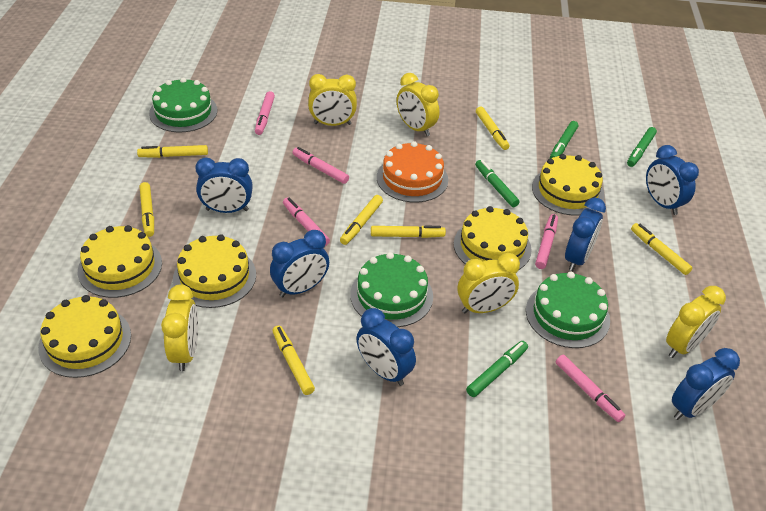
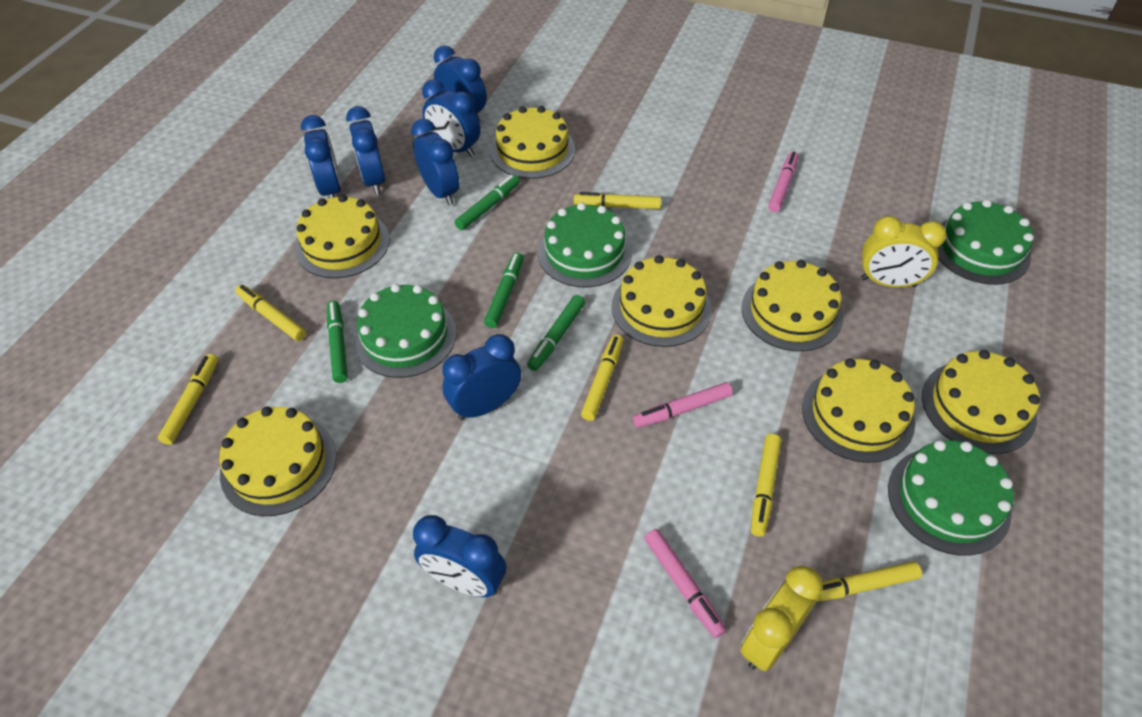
blue clock: [195,158,253,213] [270,230,329,297] [356,308,416,386] [565,198,606,271] [646,145,699,215] [672,348,740,420] = 6 -> [301,115,341,198] [346,106,385,195] [411,119,460,205] [413,515,506,597] [422,80,481,157] [434,45,487,122] [442,334,521,420] = 7
green cake: [149,78,217,133] [350,252,433,327] [526,272,610,348] = 3 -> [354,284,457,378] [538,203,632,288] [888,440,1014,556] [938,200,1033,285] = 4
orange cake: [377,141,448,203] = 1 -> none = 0
pink marker: [255,91,275,135] [283,197,330,246] [292,147,349,184] [535,214,558,269] [556,355,625,422] = 5 -> [633,382,733,428] [645,529,726,638] [768,152,799,212] = 3
yellow cake: [38,295,131,378] [78,225,162,298] [173,234,256,308] [454,206,532,270] [532,154,605,215] = 5 -> [219,407,337,516] [295,195,390,278] [491,106,575,179] [612,255,712,347] [741,260,843,351] [802,358,915,463] [922,350,1040,454] = 7
yellow clock: [161,284,198,371] [308,74,357,126] [397,73,440,136] [458,253,520,313] [666,286,726,358] = 5 -> [740,566,823,671] [861,216,947,287] = 2
yellow marker: [137,145,208,158] [140,182,154,237] [272,325,315,395] [340,195,383,245] [371,226,446,238] [476,107,509,150] [631,223,692,275] = 7 -> [158,354,218,445] [236,285,306,341] [574,192,661,209] [581,335,623,421] [751,434,781,537] [816,561,922,602] = 6

